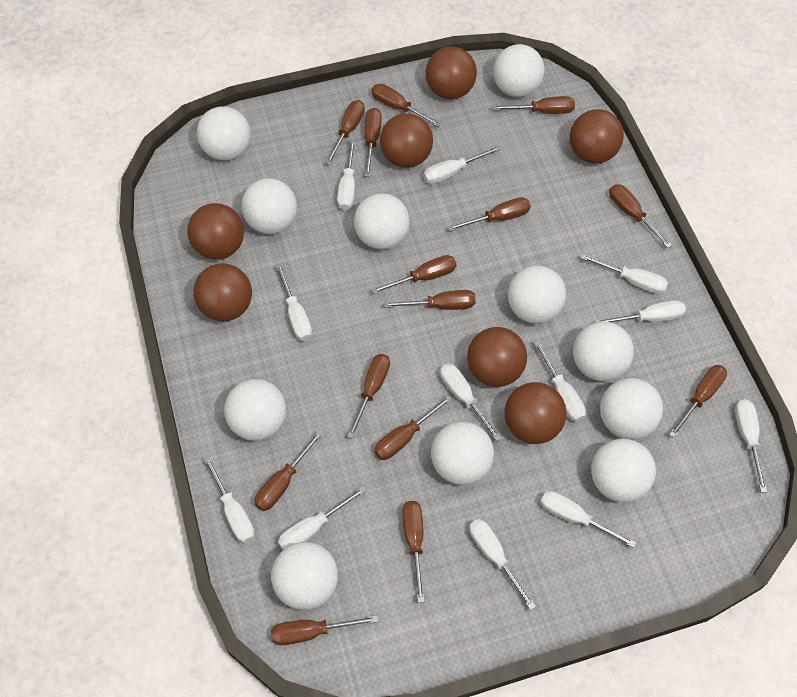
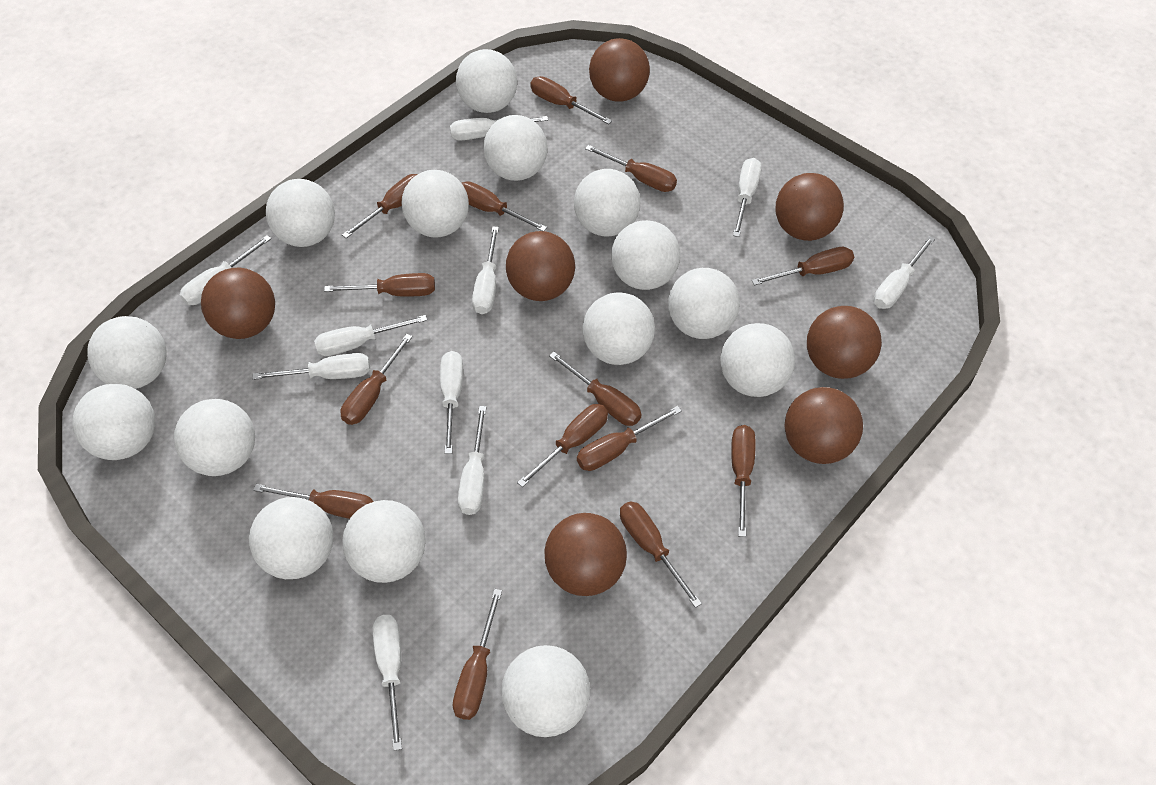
white ball: [197,106,251,160] [224,379,286,441] [241,178,297,234] [271,542,338,610] [354,193,410,249] [431,422,494,485] [493,44,545,97] [508,266,566,324] [573,321,634,381] [591,439,656,502] [600,378,663,440] = 11 -> [72,384,155,460] [87,316,167,389] [174,399,255,476] [249,497,333,579] [266,179,335,247] [342,500,426,583] [402,170,469,238] [456,49,517,113] [483,115,548,181] [501,645,590,737] [574,169,640,237] [583,293,655,365] [611,220,680,290] [668,268,740,339] [720,323,795,397] = 15
white screwdriver: [203,456,255,543] [276,264,312,341] [278,486,366,550] [337,139,355,210] [423,146,501,184] [440,364,502,441] [469,519,536,610] [533,340,586,422] [540,491,637,548] [580,254,668,294] [595,300,686,323] [735,399,767,492] = 12 -> [180,235,271,305] [253,353,370,380] [314,315,427,356] [373,615,402,751] [440,351,463,454] [450,116,548,141] [458,406,487,515] [472,226,499,314] [733,158,762,237] [873,236,935,309] = 10

